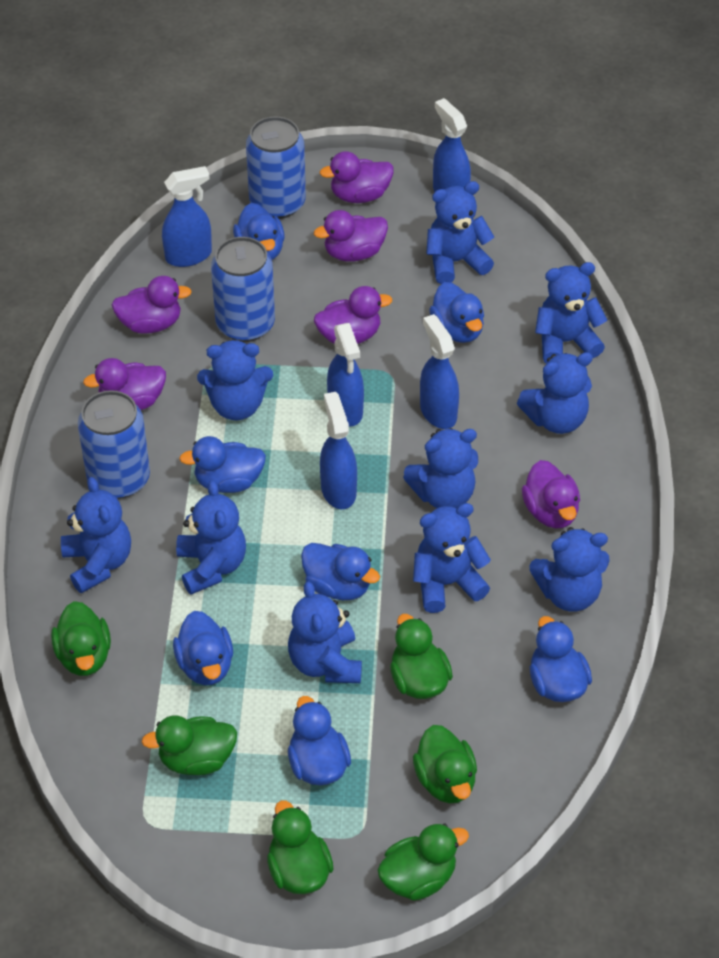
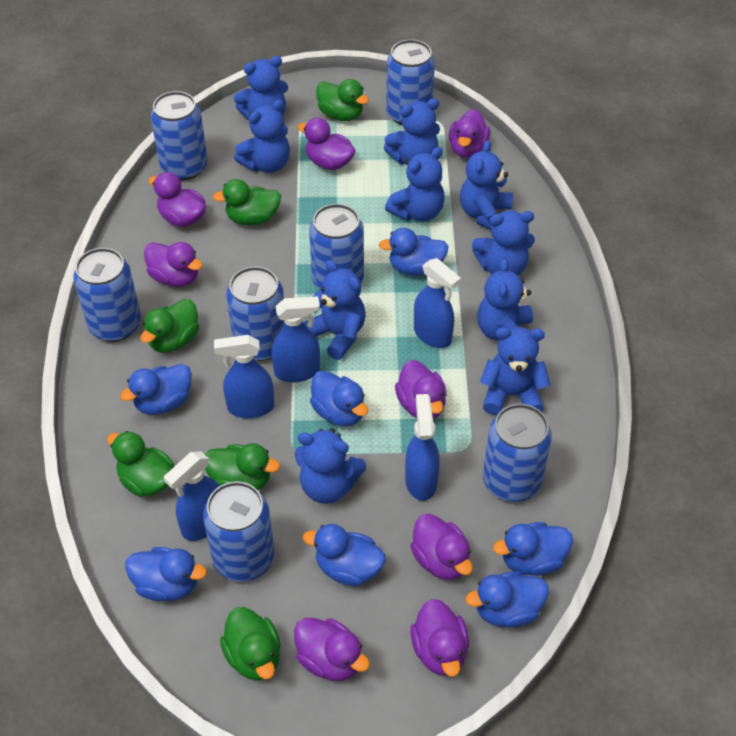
blue can: [78,390,150,499] [211,237,275,342] [246,116,306,219] = 3 -> [73,248,141,342] [151,91,208,180] [203,481,274,582] [226,266,284,361] [309,204,364,290] [386,39,435,125] [483,404,552,502] = 7
purple duck: [83,358,166,410] [112,276,192,334] [314,210,388,262] [314,286,392,344] [319,151,394,203] [522,460,580,528] = 6 -> [144,242,202,287] [148,172,206,227] [294,618,370,681] [298,118,356,170] [395,360,447,419] [410,514,473,580] [410,599,469,677] [449,109,490,158] = 8

